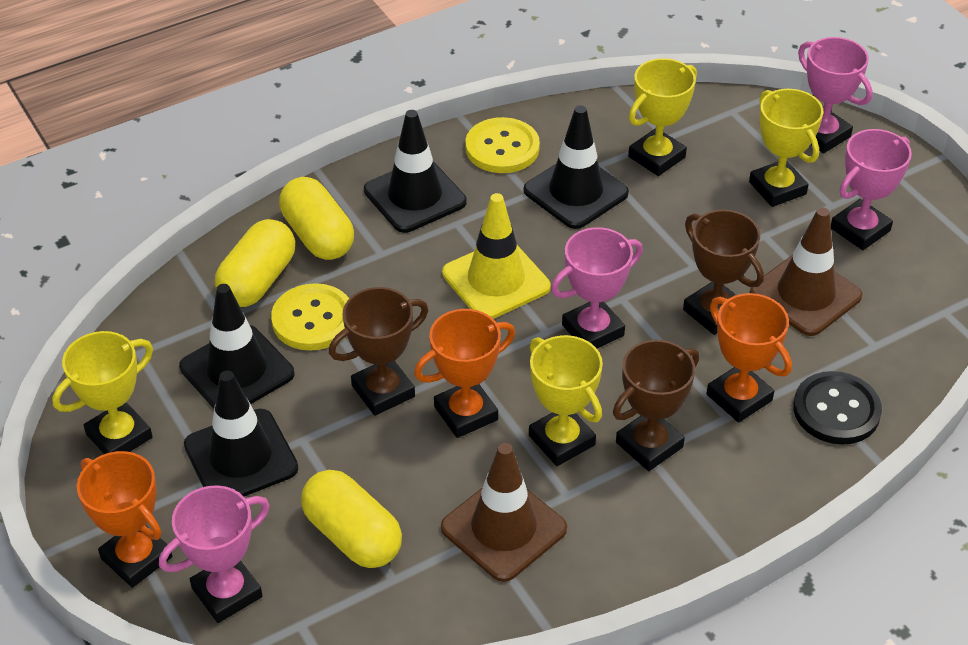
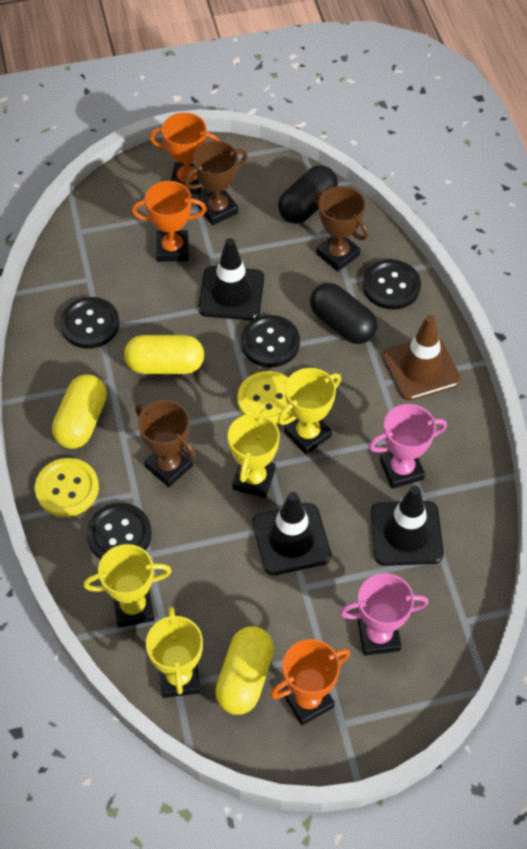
black button: [793,371,882,444] = 1 -> [60,297,119,349] [86,503,152,559] [241,315,300,367] [363,260,421,310] = 4
black capsule: none = 0 -> [278,165,338,224] [310,283,377,344] = 2
black traffic cone: [179,284,294,409] [184,371,298,496] [364,110,467,233] [524,105,629,229] = 4 -> [198,238,264,320] [252,492,331,575] [370,486,444,566] = 3
brown traffic cone: [441,443,567,582] [750,207,862,336] = 2 -> [383,315,461,401] = 1
pink trophy: [159,485,270,623] [551,227,643,348] [798,37,872,153] [831,129,912,250] = 4 -> [340,573,429,656] [369,404,447,489] = 2
yellow traffic cone: [442,193,551,319] = 1 -> none = 0

